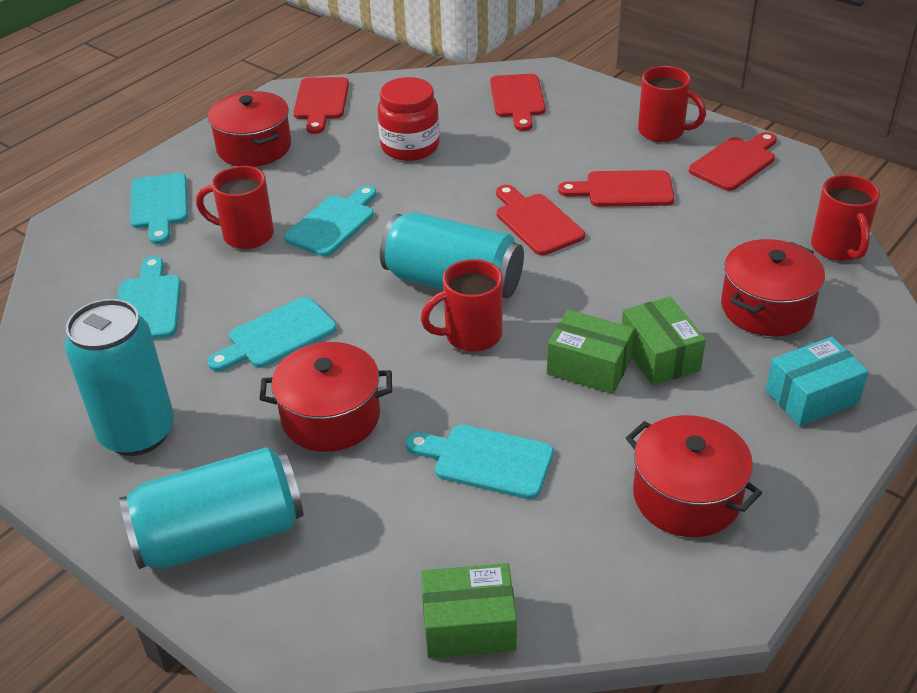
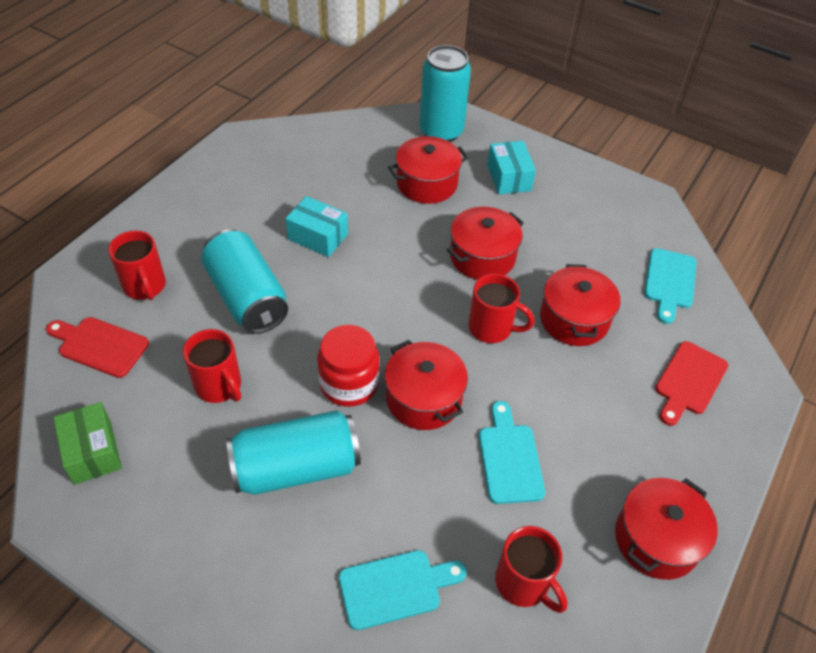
green box: [421,563,517,659] [547,310,635,394] [622,297,706,385] = 3 -> [53,402,122,485] = 1
red cutting board: [293,77,349,134] [490,74,546,131] [496,185,585,255] [558,170,675,207] [689,132,777,191] = 5 -> [46,317,149,378] [655,341,728,426] = 2
red pot: [208,91,291,167] [260,342,392,452] [626,415,762,537] [721,239,825,336] = 4 -> [384,340,468,430] [388,136,469,204] [447,207,524,280] [540,264,620,346] [615,478,718,580] = 5
turquoise box: [765,337,869,426] = 1 -> [285,196,348,257] [487,141,536,194] = 2
turquoise cutting board: [117,256,181,339] [130,173,188,244] [207,297,337,372] [284,185,377,257] [406,425,554,499] = 5 -> [339,550,467,630] [479,401,545,504] [644,248,697,324] = 3

